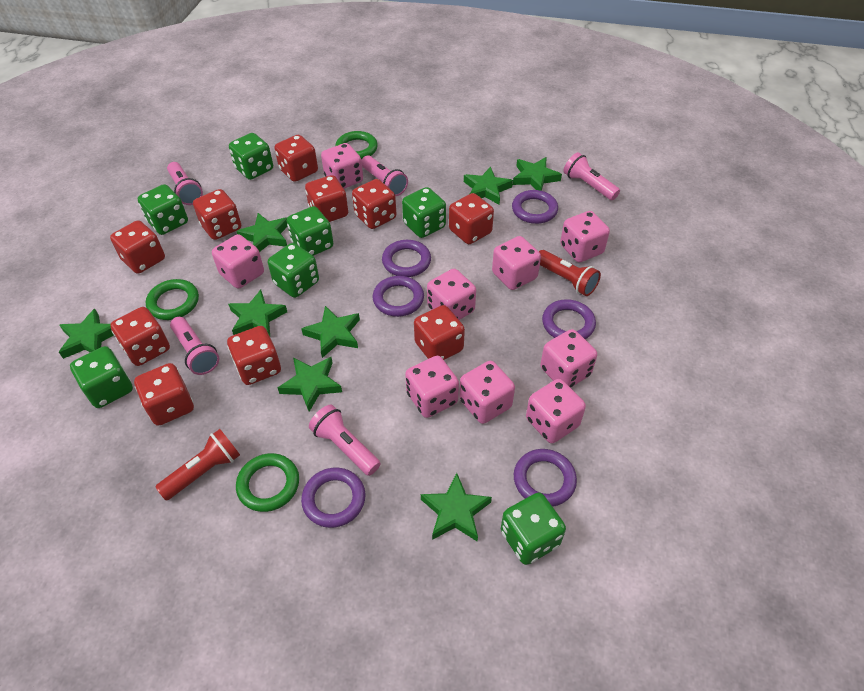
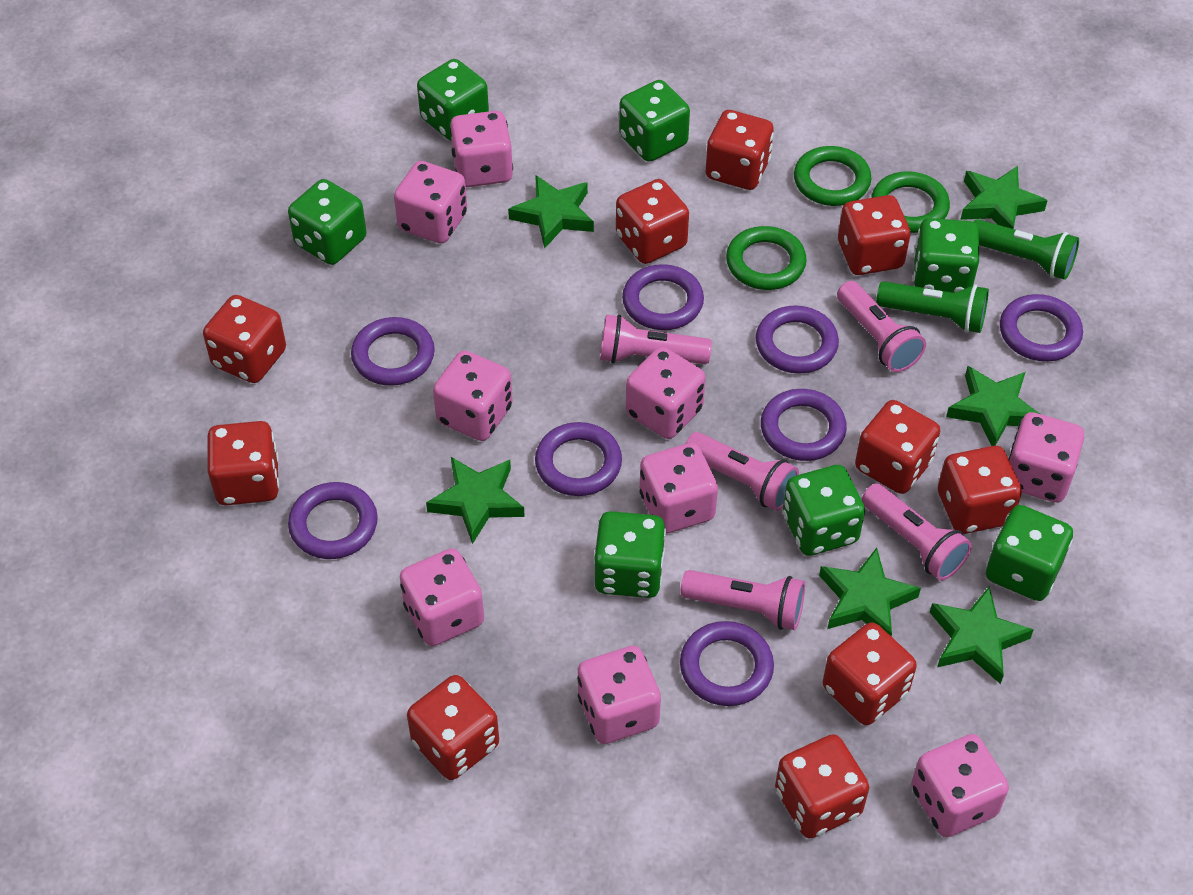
green flashlight: none = 0 -> [876,281,989,333] [973,219,1079,280] = 2
green star: [59,309,114,359] [228,290,287,336] [236,213,288,252] [278,357,342,412] [301,306,360,358] [421,473,492,541] [464,167,513,205] [513,157,562,191] = 8 -> [426,457,525,544] [508,175,594,248] [819,548,921,636] [930,586,1034,684] [946,366,1040,446] [960,166,1048,229] = 6
purple ring: [301,467,365,528] [373,276,424,317] [382,240,431,277] [512,190,558,224] [514,449,577,507] [542,299,596,339] = 6 -> [288,482,378,559] [351,317,435,386] [535,422,622,496] [622,264,704,330] [680,621,774,706] [756,306,839,374] [761,389,847,461] [1000,294,1083,362] = 8
red flashlight: [156,429,240,500] [539,250,601,296] = 2 -> none = 0

